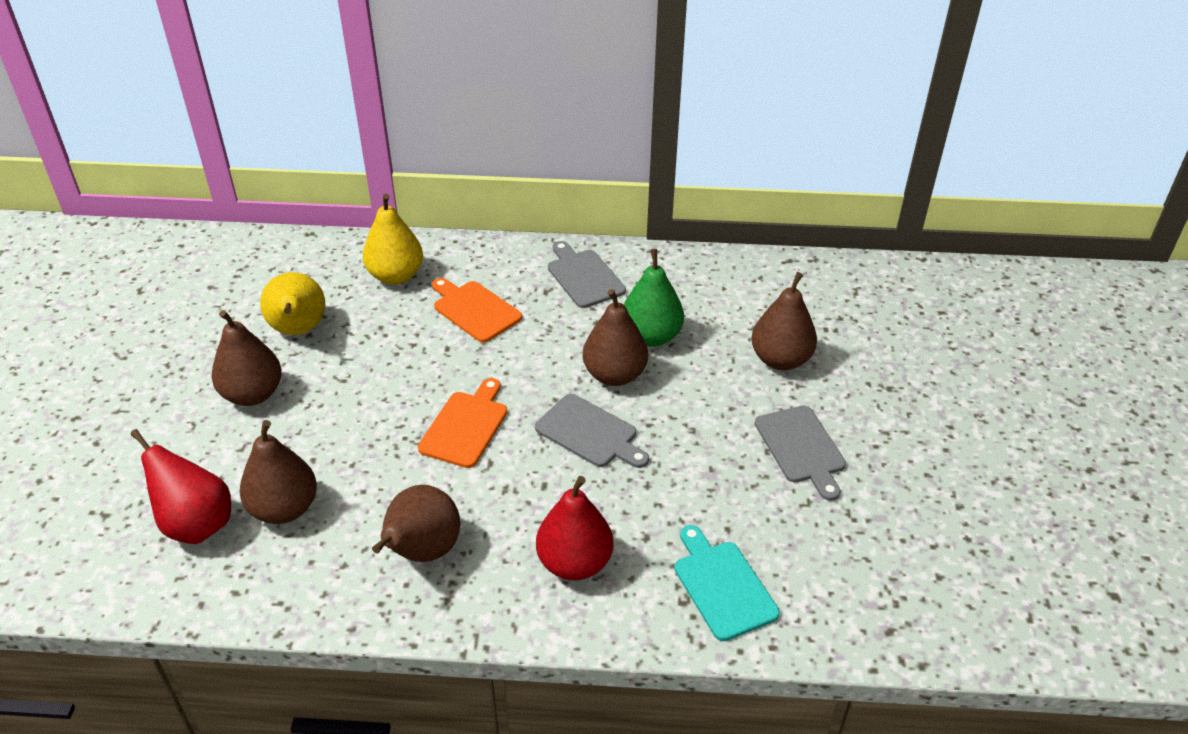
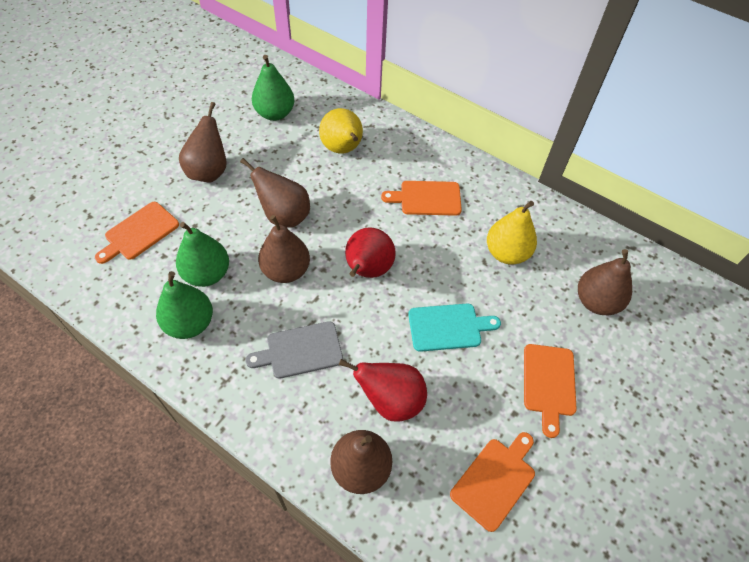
green pear: [624,249,684,347] = 1 -> [156,271,213,339] [176,222,229,287] [252,55,295,121] = 3
grey cutting board: [535,394,649,468] [548,241,626,308] [755,406,846,501] = 3 -> [245,321,343,379] = 1
orange cutting board: [418,378,507,468] [432,278,522,343] = 2 -> [95,202,179,264] [381,181,462,216] [450,432,535,532] [524,344,577,438] = 4

